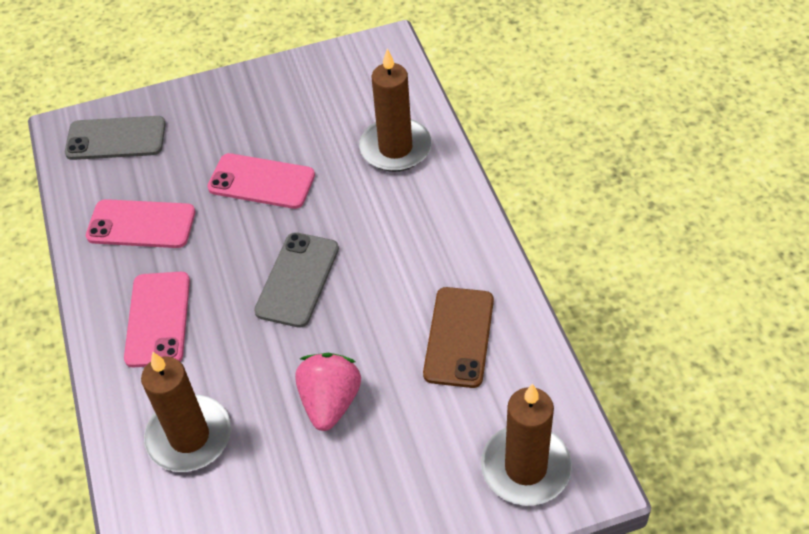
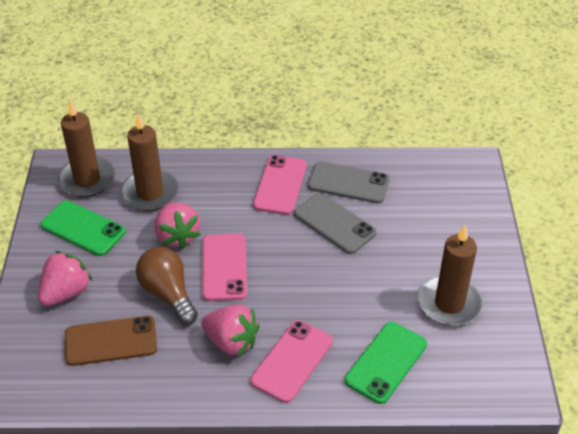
brown light bulb: none = 0 -> [136,247,198,325] = 1
green phone: none = 0 -> [41,201,126,256] [344,322,427,404] = 2
pink strawberry: [295,353,361,431] = 1 -> [38,251,92,306] [155,202,201,249] [201,305,260,356] = 3

